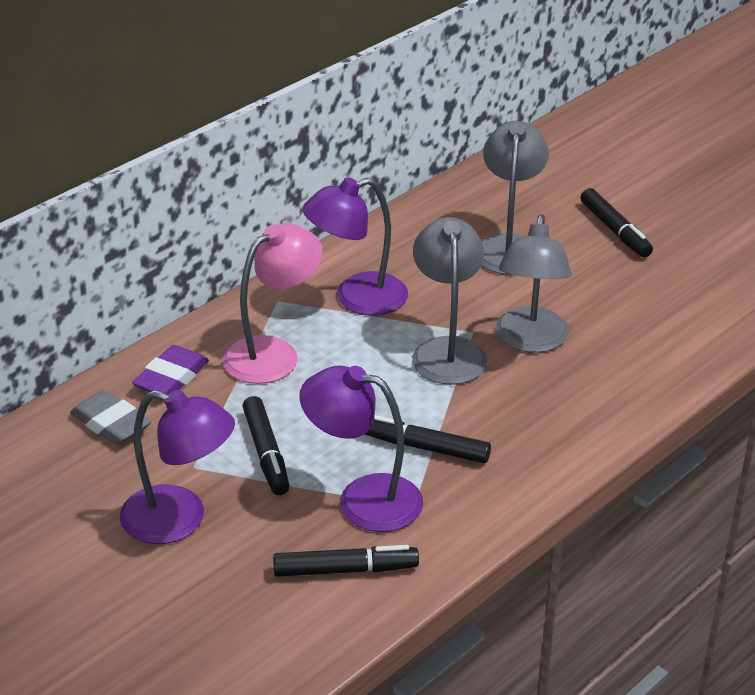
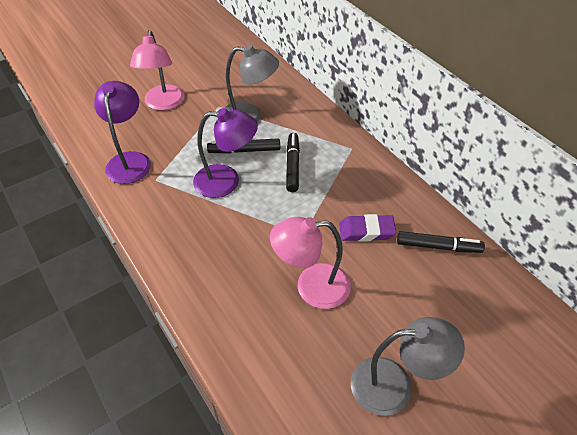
black marker: [242,396,290,495] [273,545,419,577] [364,415,491,463] [580,188,653,257] = 4 -> [207,138,280,154] [286,133,300,192] [397,231,485,253] = 3
grey eraser: [70,390,151,445] = 1 -> none = 0
grey lamp: [412,217,487,385] [481,121,549,275] [496,214,571,353] = 3 -> [225,45,279,122] [351,317,465,416] = 2
pink lamp: [222,223,323,384] = 1 -> [130,30,185,111] [270,217,351,309] = 2
purple lamp: [120,390,235,544] [299,366,423,532] [302,178,408,315] = 3 -> [94,81,151,184] [193,108,258,198] = 2

